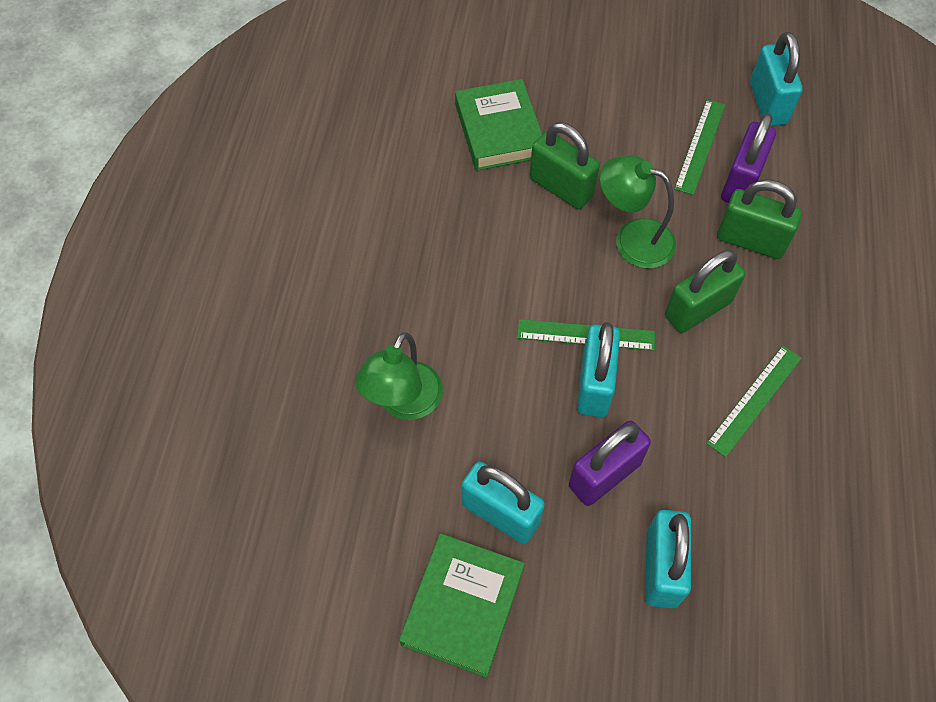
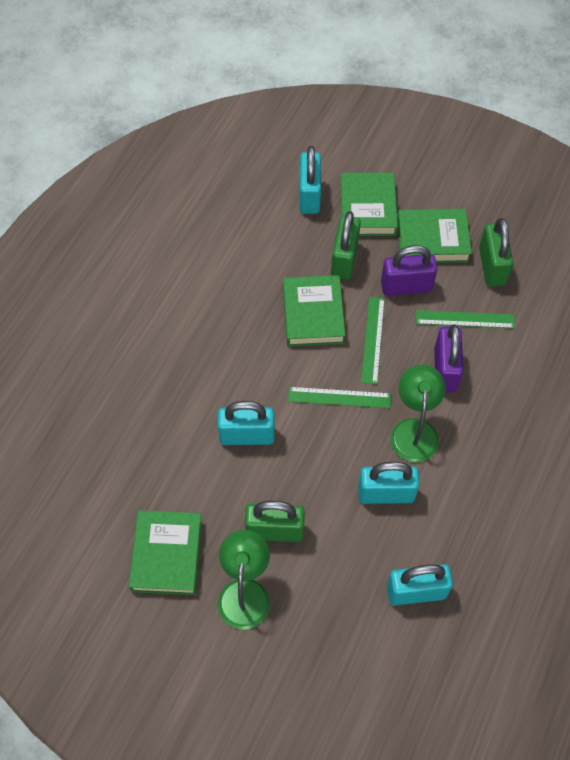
green book: [399,533,525,678] [455,79,542,171] = 2 -> [129,510,202,595] [283,275,345,347] [340,173,398,236] [397,209,472,263] = 4

